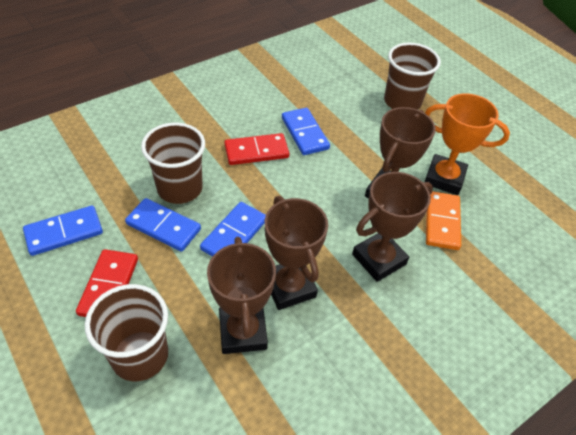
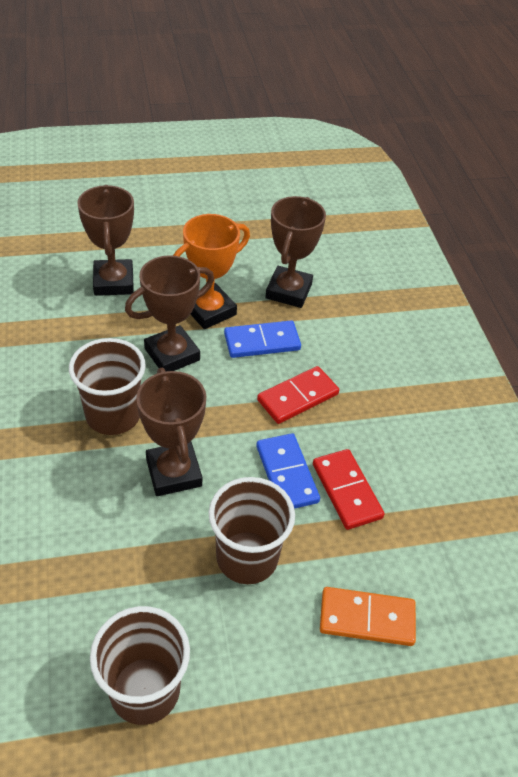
blue domino: [23,205,103,256] [125,198,201,252] [200,202,266,257] [282,108,330,155] = 4 -> [224,321,301,358] [256,433,320,509] = 2

